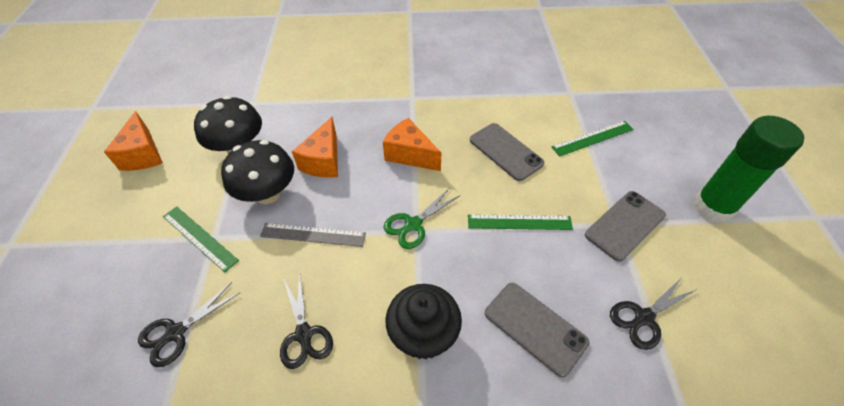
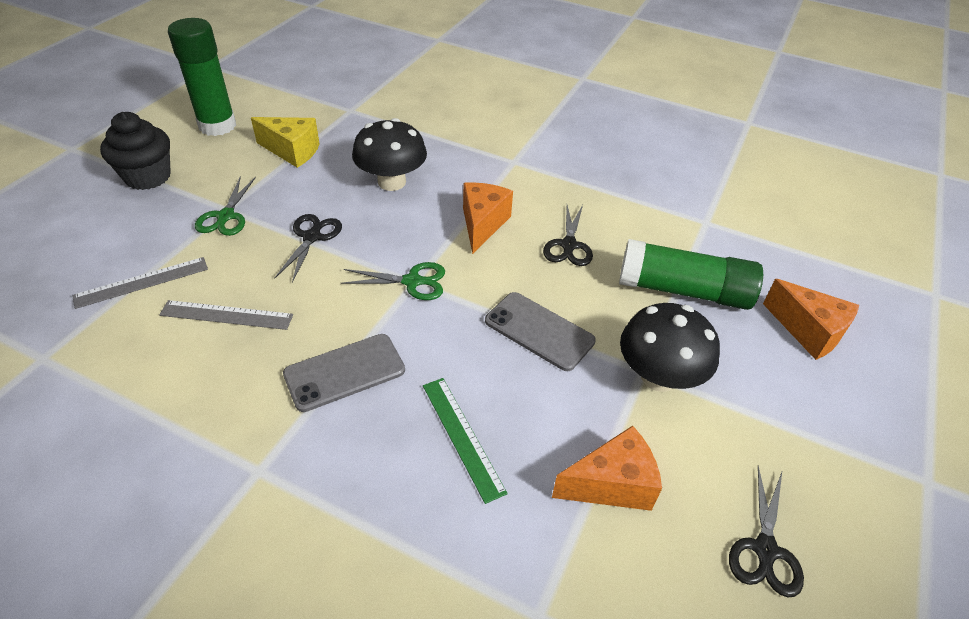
green glue stick: [693,116,804,223] = 1 -> [168,18,236,136] [619,239,763,310] = 2
green ruler: [163,206,239,272] [468,214,573,230] [551,121,634,157] = 3 -> [423,378,508,504] = 1
green scissors: [383,188,461,249] = 1 -> [195,177,256,236] [341,262,445,300] = 2
grey phone: [470,123,544,181] [485,283,589,377] [585,191,666,261] = 3 -> [283,334,405,412] [485,292,596,371] = 2
grey ruler: [260,223,366,247] = 1 -> [72,257,208,309] [159,300,293,330] = 2
yellow cheese: none = 0 -> [251,117,320,168] = 1

